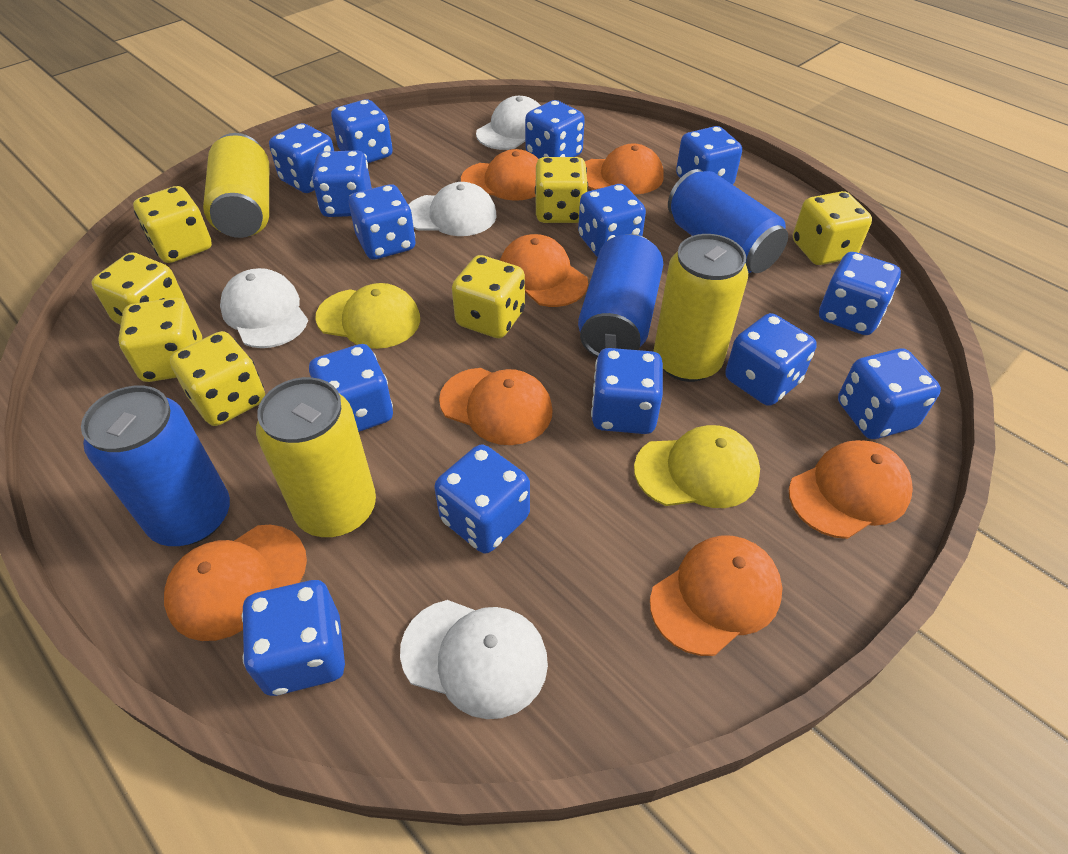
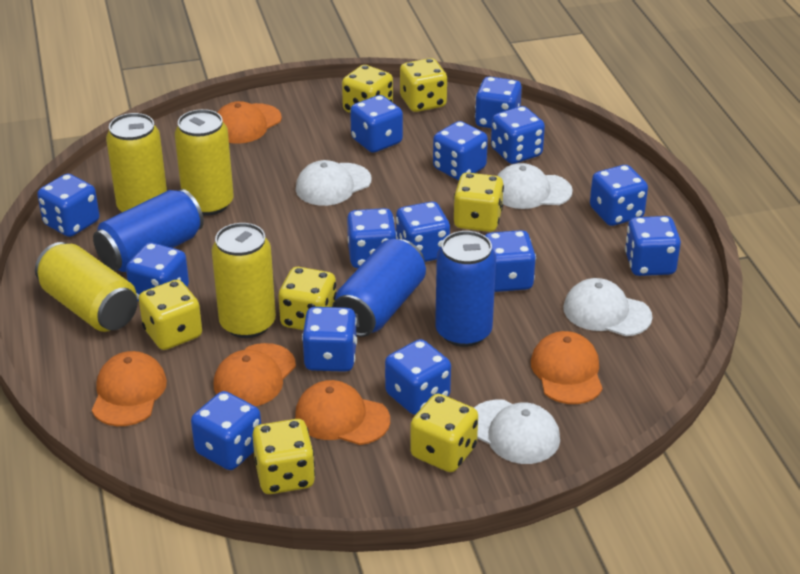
orange cap: [164,525,307,641] [439,368,553,445] [461,149,538,201] [500,234,588,307] [585,143,663,194] [650,535,782,656] [789,440,913,539] = 7 -> [92,351,167,426] [214,343,296,406] [217,101,282,144] [295,380,390,445] [531,331,603,404] = 5
yellow can: [203,133,269,238] [256,377,376,537] [654,234,748,382] = 3 -> [35,242,138,332] [106,113,167,212] [175,109,234,216] [212,223,276,338] = 4
yellow cap: [315,283,420,349] [634,425,760,508] = 2 -> none = 0

